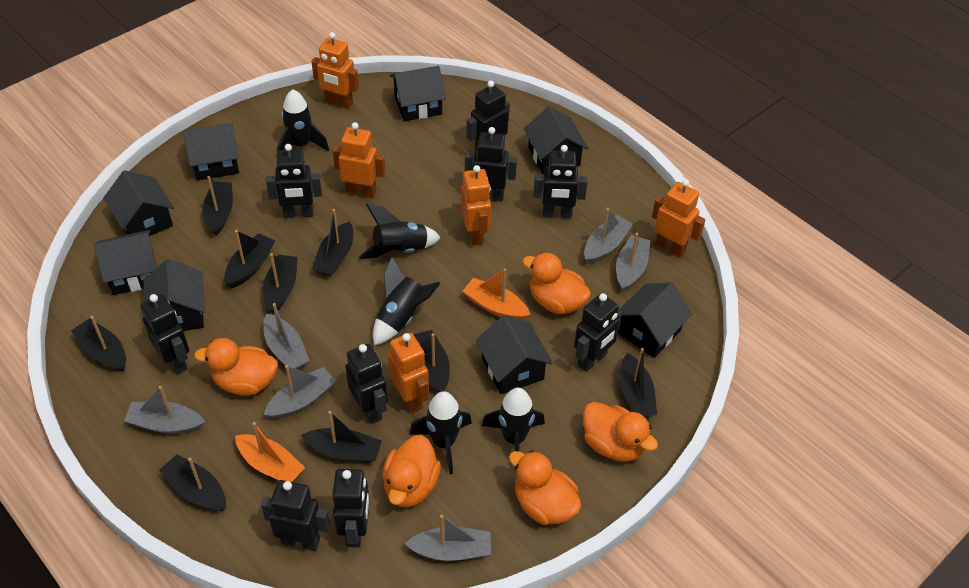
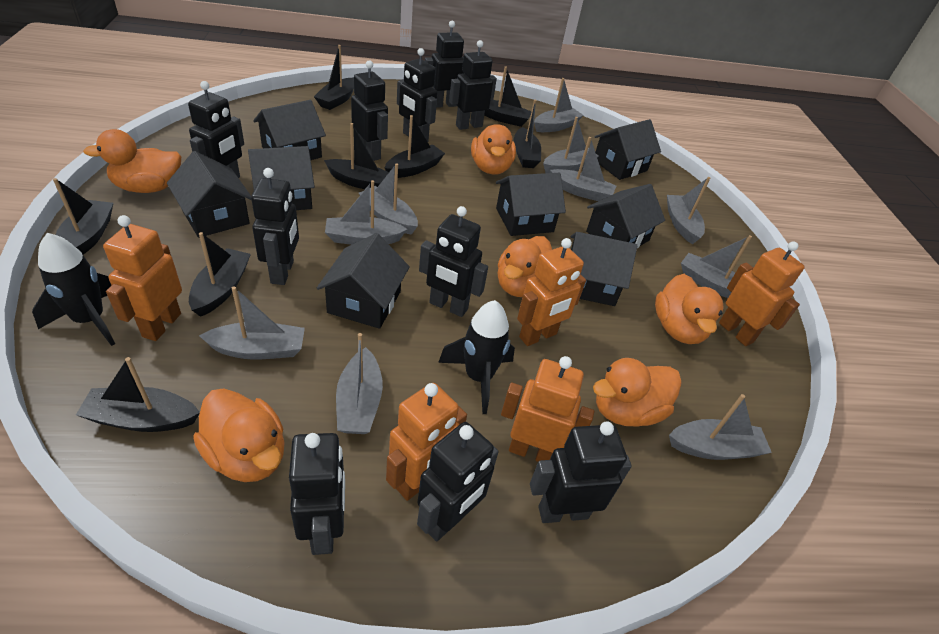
black boat: [71,316,126,371] [159,454,226,511] [202,176,233,236] [224,230,275,288] [263,253,298,314] [301,411,382,463] [312,209,353,276] [413,330,450,393] [620,348,657,417] = 9 -> [53,178,113,255] [76,357,200,432] [189,232,251,317] [314,45,354,110] [324,123,389,189] [385,115,445,178] [484,66,532,127] [514,100,541,168] = 8
black robot: [140,294,189,375] [261,480,330,551] [266,144,322,218] [332,469,370,547] [345,343,388,424] [465,127,517,202] [466,81,510,150] [533,145,588,218] [574,293,622,372] = 9 -> [188,81,244,178] [251,168,299,285] [289,433,345,555] [351,60,388,161] [397,48,437,142] [417,422,499,542] [419,206,488,317] [425,21,464,108] [449,40,497,130] [530,421,632,523] = 10
black rocket: [277,89,329,152] [359,204,441,259] [373,257,440,346] [409,391,472,474] [482,388,545,471] = 5 -> [32,233,115,346] [438,300,515,414] = 2
grey boat: [124,386,205,434] [263,303,309,370] [264,365,336,419] [405,515,491,561] [584,208,633,264] [616,233,651,291] = 6 -> [199,286,305,360] [325,180,407,245] [336,333,383,434] [359,163,418,235] [534,78,584,132] [543,117,599,173] [550,137,616,201] [667,177,710,244] [669,394,772,460] [681,235,752,298] = 10
orange boat: [235,422,305,482] [463,269,530,320] = 2 -> none = 0
orange duck: [194,338,278,396] [382,435,441,507] [509,451,581,525] [522,253,591,314] [583,402,658,462] = 5 -> [83,129,181,193] [193,388,285,482] [471,124,516,174] [498,236,552,297] [593,358,682,426] [655,274,724,344] = 6

